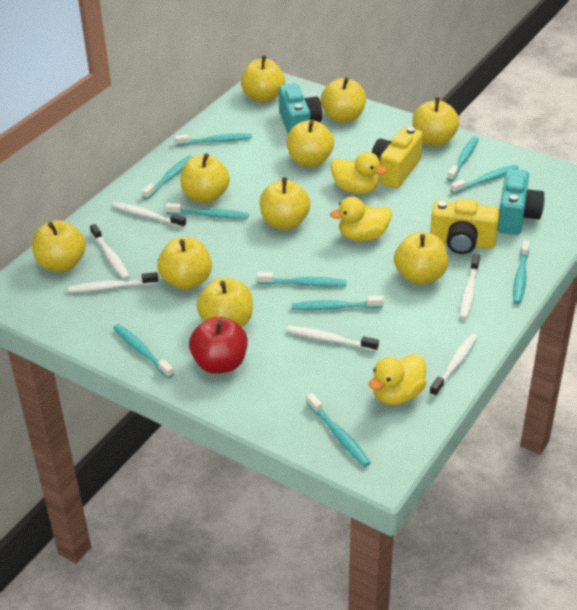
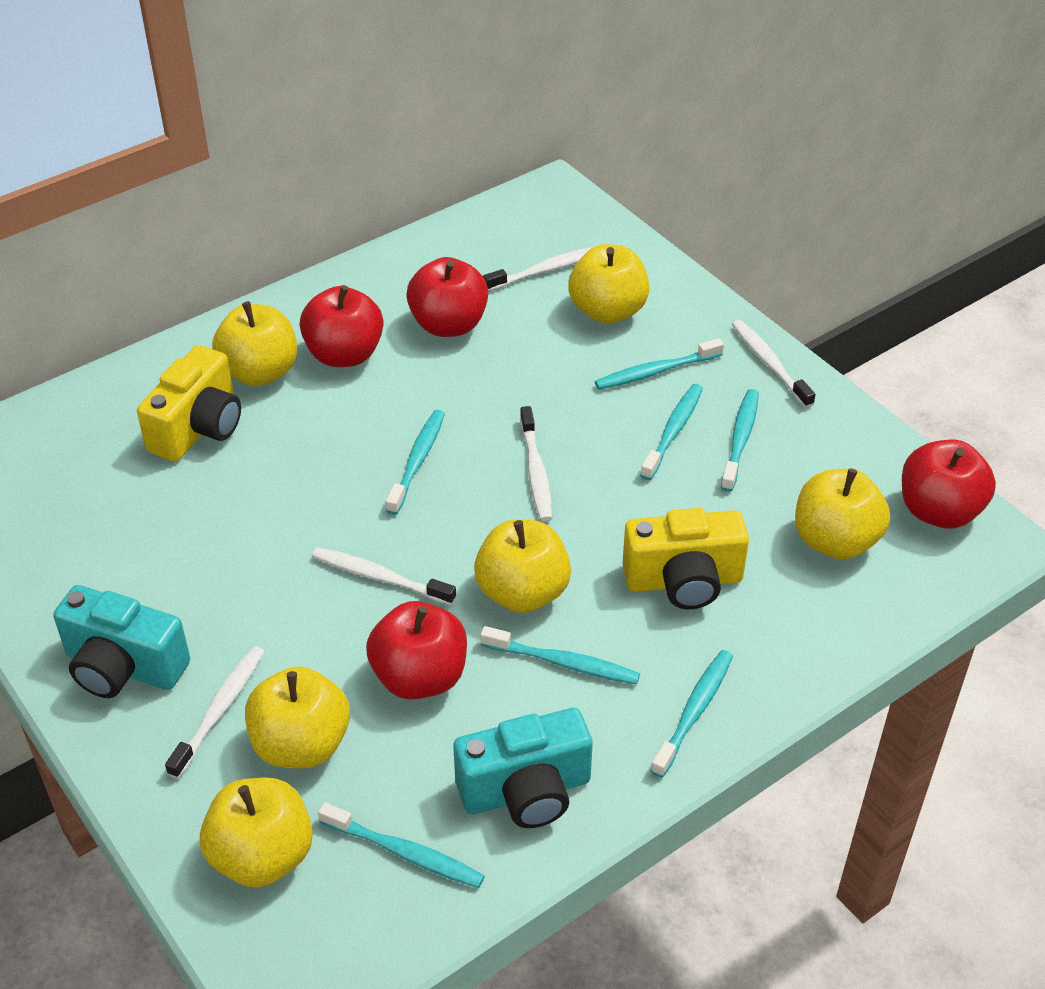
red apple: [189,317,248,374] = 1 -> [300,285,384,367] [366,601,467,700] [406,257,488,337] [902,440,996,529] = 4
turquoise toothbrush: [113,324,174,378] [142,155,193,200] [165,203,249,218] [175,133,252,146] [257,272,347,287] [292,296,384,310] [306,393,371,467] [448,137,479,181] [450,165,519,194] [513,240,530,304] = 10 -> [318,803,485,888] [386,410,445,515] [480,626,640,685] [595,338,724,389] [640,384,703,480] [651,650,733,778] [721,389,759,492] = 7
white toothbrush: [68,272,158,293] [90,224,130,280] [112,202,186,228] [286,326,379,352] [429,334,477,397] [460,254,480,319] = 6 -> [165,646,265,779] [312,547,456,605] [483,247,593,291] [520,406,552,521] [732,320,816,408] = 5
yellow apple: [32,220,86,272] [157,237,212,290] [180,153,230,203] [197,278,253,327] [241,56,285,103] [260,177,310,230] [287,120,334,167] [321,77,366,123] [394,232,448,285] [412,97,459,146] = 10 -> [200,777,313,888] [212,301,297,386] [245,666,350,768] [474,520,571,613] [568,244,649,324] [795,468,890,559] = 6
yellow duck: [330,197,392,241] [331,152,387,194] [369,354,427,405] = 3 -> none = 0

